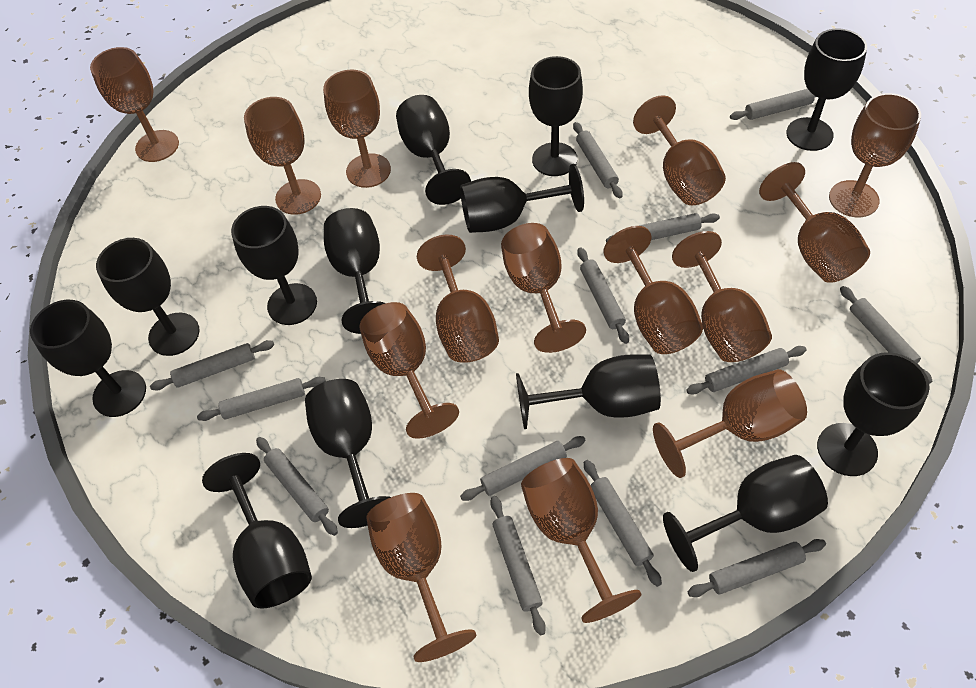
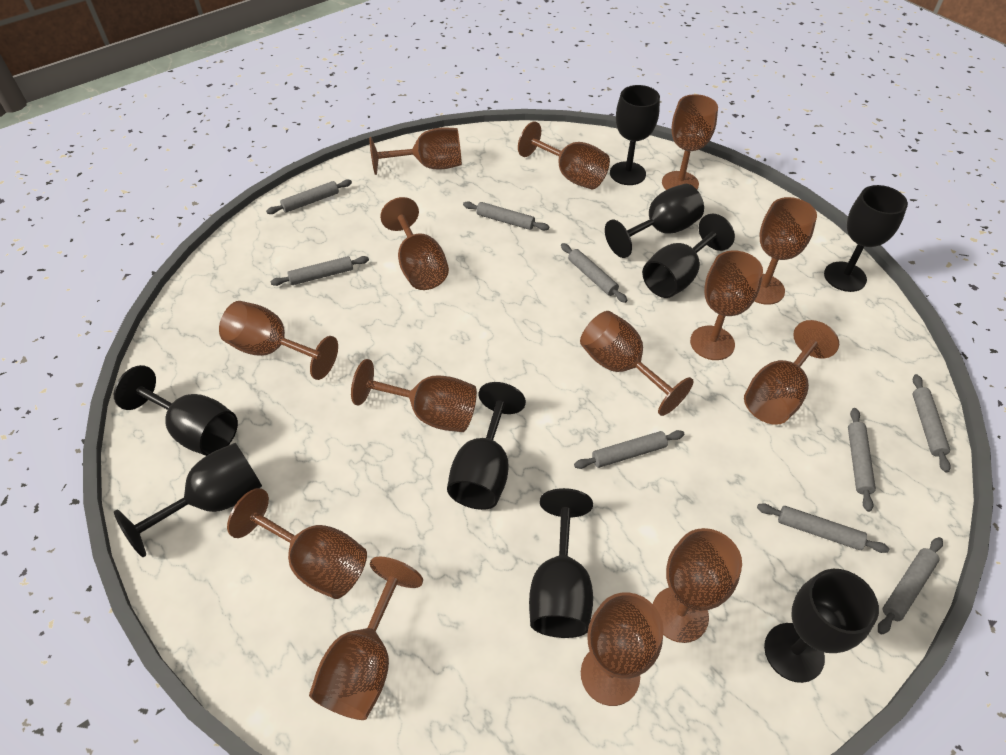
black goblet: [30,300,146,417] [96,238,199,356] [202,453,312,609] [231,206,317,325] [305,379,391,528] [324,208,385,334] [396,95,471,205] [460,164,584,233] [516,354,661,429] [529,56,583,176] [663,455,828,572] [786,28,867,151] [817,352,930,476] = 13 -> [114,365,238,456] [114,443,262,557] [447,382,526,510] [529,488,593,638] [605,184,704,258] [610,85,660,185] [642,214,735,298] [764,569,879,683] [824,185,908,292] = 9
grey rolling pin: [150,340,274,390] [197,377,326,421] [256,437,338,536] [460,436,586,501] [490,496,546,636] [573,122,622,198] [577,247,629,344] [584,460,662,587] [606,213,720,243] [686,346,807,395] [687,539,826,597] [730,89,816,120] [840,286,932,384] = 13 -> [266,180,352,214] [271,256,369,286] [463,201,549,230] [561,243,627,303] [574,430,685,469] [757,503,889,553] [848,408,876,512] [878,537,943,635] [913,374,951,472] = 9

